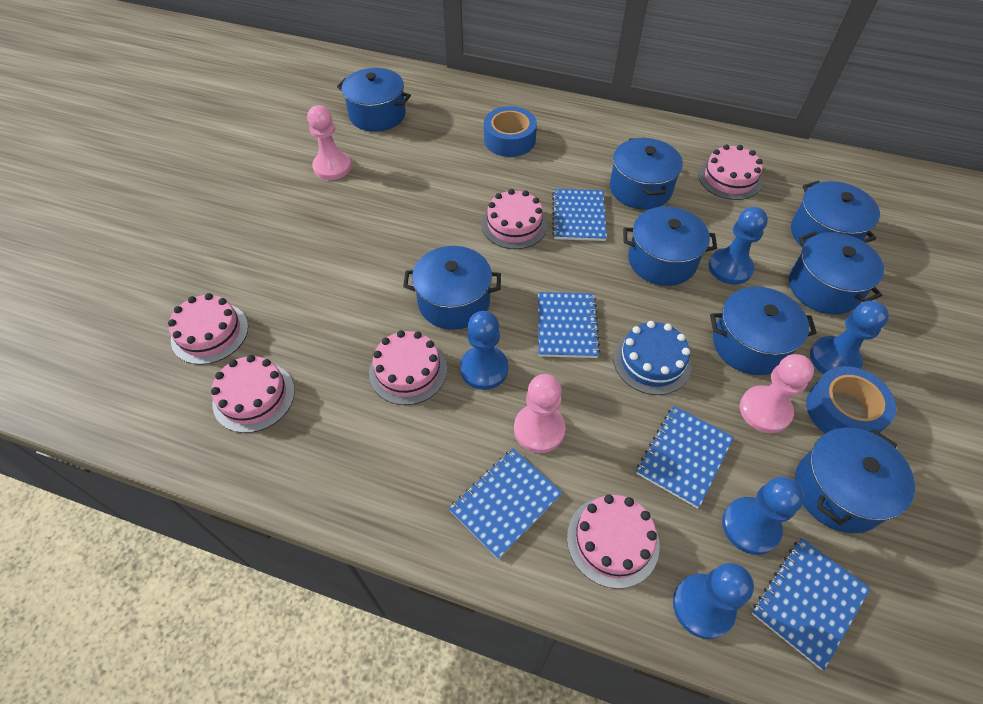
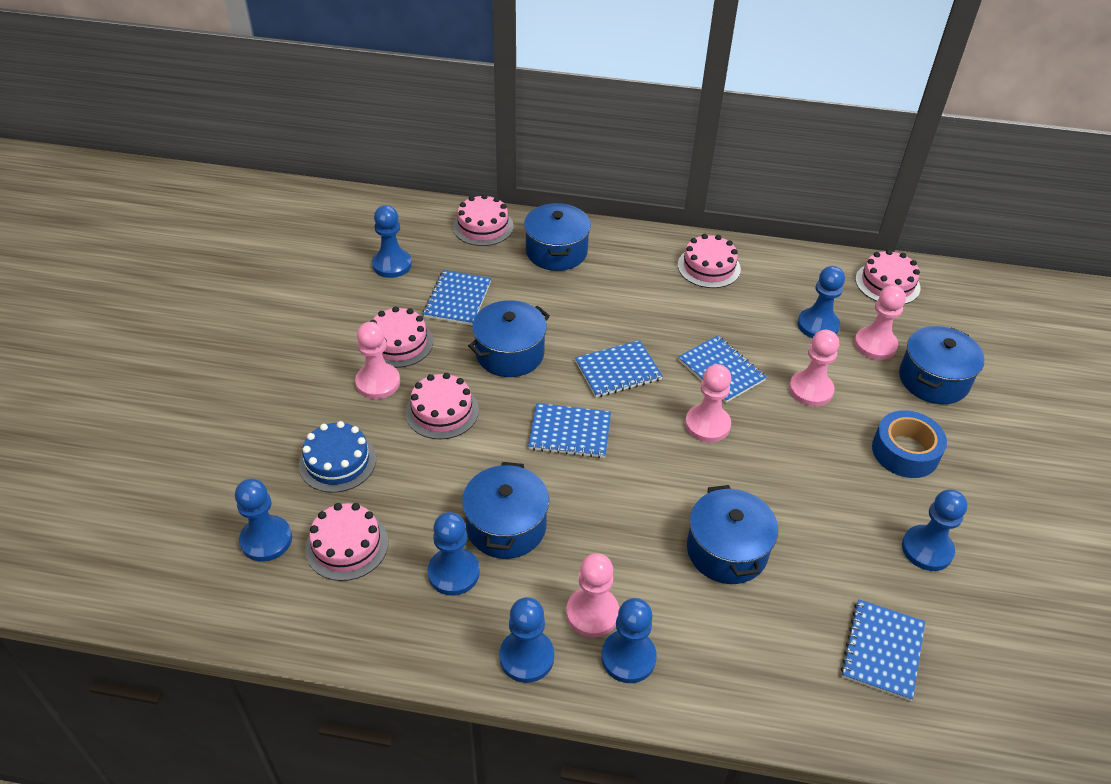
blue pawn: [460,311,508,390] [673,563,754,639] [709,207,768,285] [722,477,804,555] [810,301,889,374] = 5 -> [235,479,292,562] [372,205,412,278] [427,512,480,596] [499,597,554,683] [601,598,657,683] [797,266,845,338] [902,490,967,571] = 7
blue pot: [337,68,411,132] [403,246,501,330] [610,138,683,209] [623,207,717,286] [710,287,817,375] [789,231,884,315] [791,181,880,247] [795,428,915,533] = 8 -> [462,462,549,559] [468,300,550,377] [524,203,591,271] [687,485,778,584] [899,326,985,404] = 5
blue tape: [484,106,537,157] [806,366,896,433] = 2 -> [872,410,947,478] = 1
pink pawn: [307,105,351,180] [514,374,565,453] [740,354,814,433] = 3 -> [355,322,400,399] [566,553,619,637] [685,364,731,442] [789,330,839,406] [854,285,906,360] = 5

